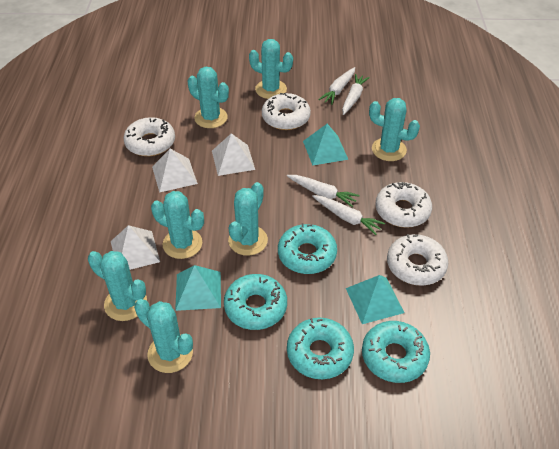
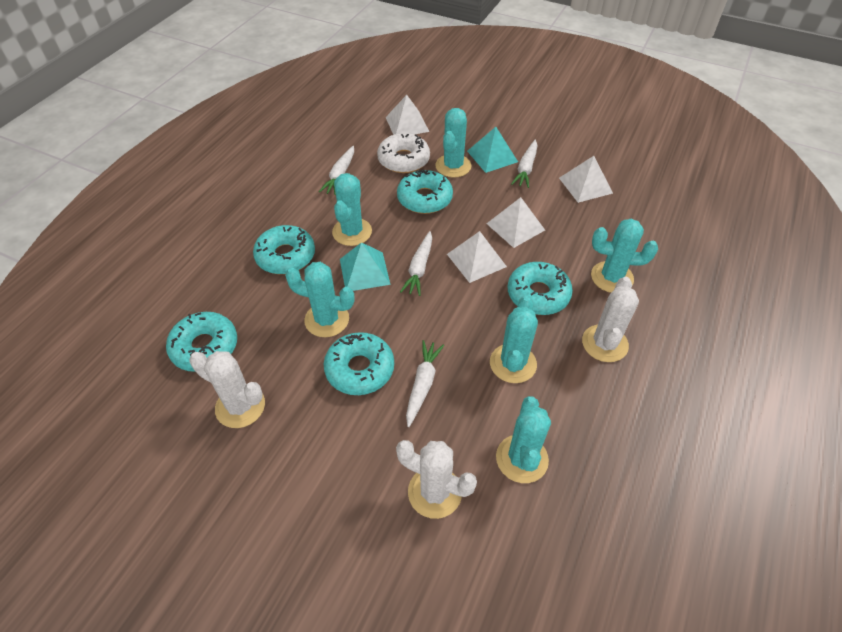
turquoise cactus: [88,251,147,321] [134,299,193,373] [151,191,204,259] [188,67,229,128] [228,182,268,256] [249,39,293,99] [369,98,420,161] = 7 -> [285,262,355,337] [332,173,372,246] [435,108,471,178] [490,296,538,383] [496,396,551,483] [591,219,658,293] = 6
turquoise donut: [224,274,287,330] [278,223,337,274] [287,317,354,379] [362,321,430,383] = 4 -> [166,312,237,372] [253,225,315,274] [324,332,394,395] [397,170,453,214] [508,262,573,315] = 5
turquoise pyramid: [175,265,221,311] [303,124,349,166] [346,275,405,324] = 3 -> [340,242,391,291] [467,127,518,173] = 2
white cactus: none = 0 -> [189,351,265,428] [396,440,477,519] [582,277,639,362] = 3
white donut: [124,117,175,156] [262,93,311,130] [375,182,432,228] [387,234,448,286] = 4 -> [377,133,430,173] = 1
white pyramid: [111,225,160,270] [152,149,198,193] [212,133,255,176] = 3 -> [386,95,429,135] [447,231,507,283] [486,197,545,248] [559,156,613,203] = 4

